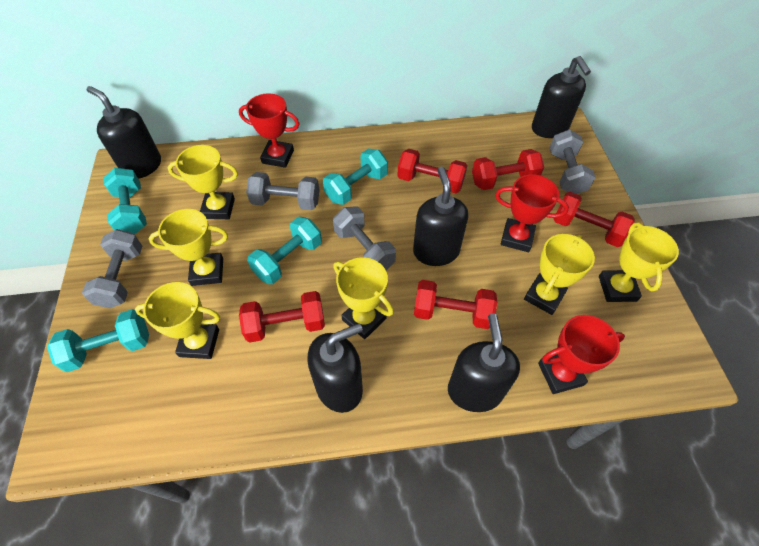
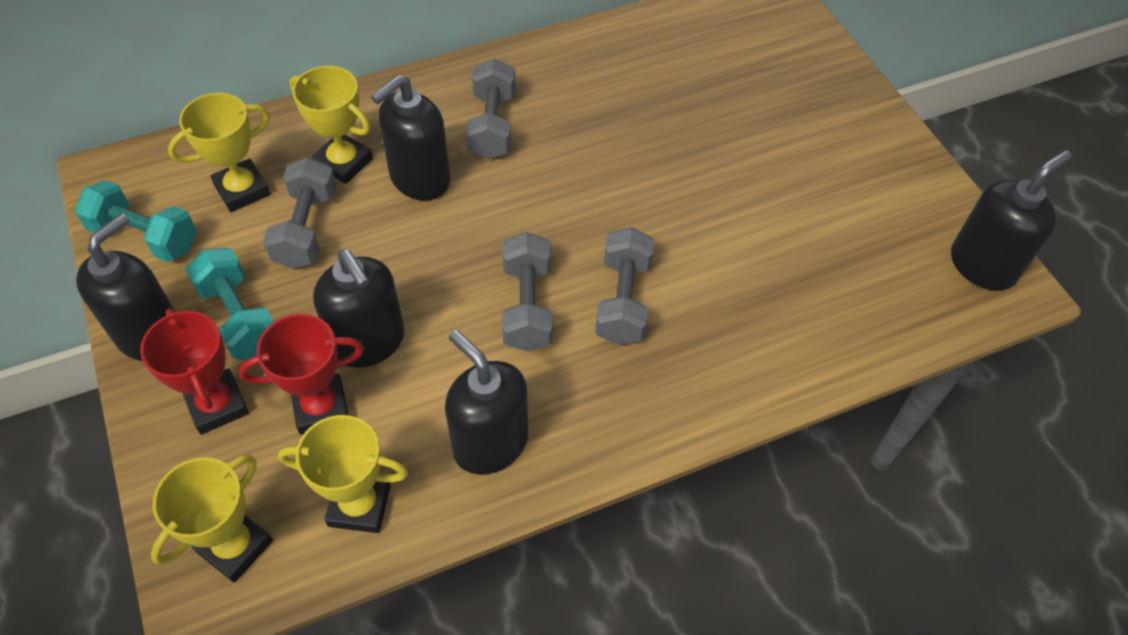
red dumbbell: [239,291,325,342] [397,149,467,193] [414,280,497,329] [472,149,544,190] [554,192,635,247] = 5 -> none = 0
red trophy: [239,93,300,168] [495,174,569,252] [538,315,625,394] = 3 -> [140,308,249,435] [239,314,364,434] = 2
turquoise dumbbell: [47,309,149,372] [103,168,147,234] [247,217,322,284] [323,149,388,205] = 4 -> [75,180,197,262] [185,248,274,360] = 2
yellow trophy: [135,282,220,359] [149,209,228,286] [168,145,238,219] [333,257,394,339] [524,234,595,315] [599,222,679,302] = 6 -> [151,455,273,583] [168,93,270,212] [278,415,408,533] [289,66,373,184] = 4

